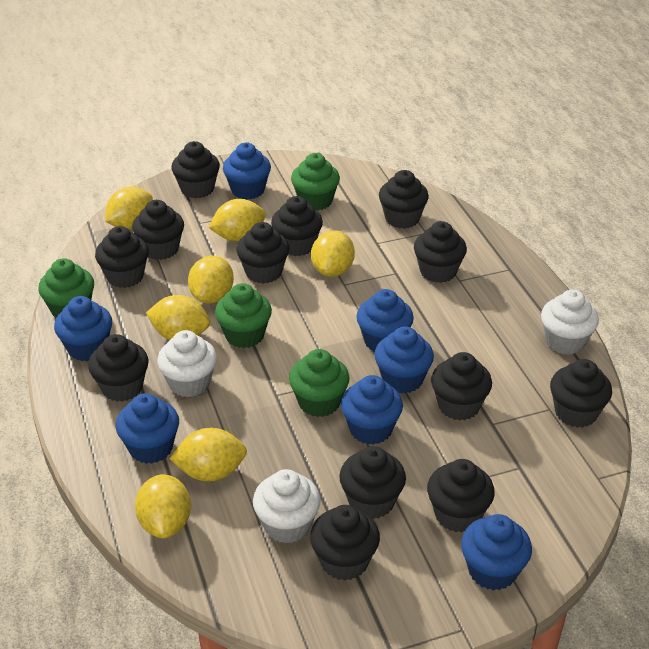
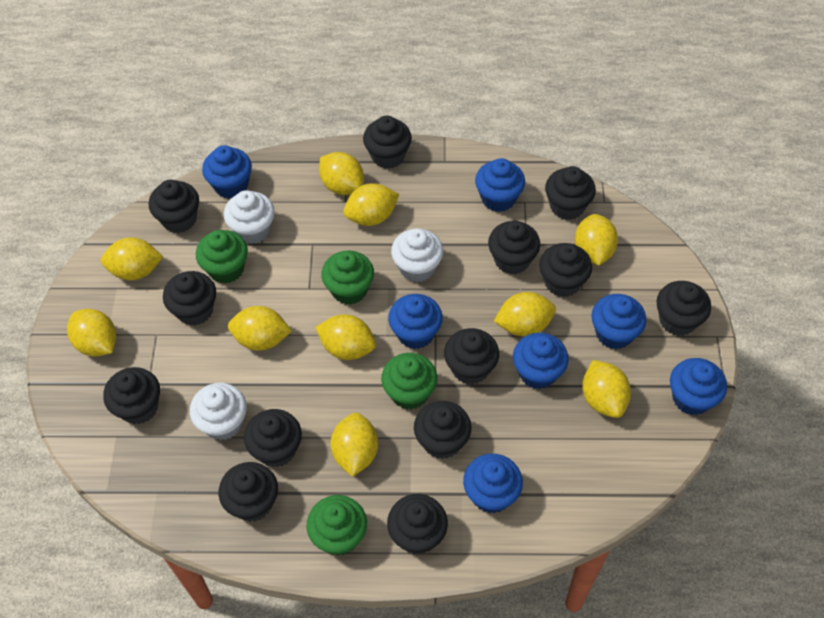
yellow lemon: [105,187,153,229] [135,474,191,538] [146,295,210,340] [170,428,247,481] [188,256,234,304] [209,199,266,241] [311,230,355,277] = 7 -> [67,309,116,357] [101,237,163,280] [228,306,292,351] [315,315,376,360] [319,152,364,195] [330,413,378,477] [343,183,399,226] [494,292,556,337] [575,214,618,266] [582,360,631,418] = 10

